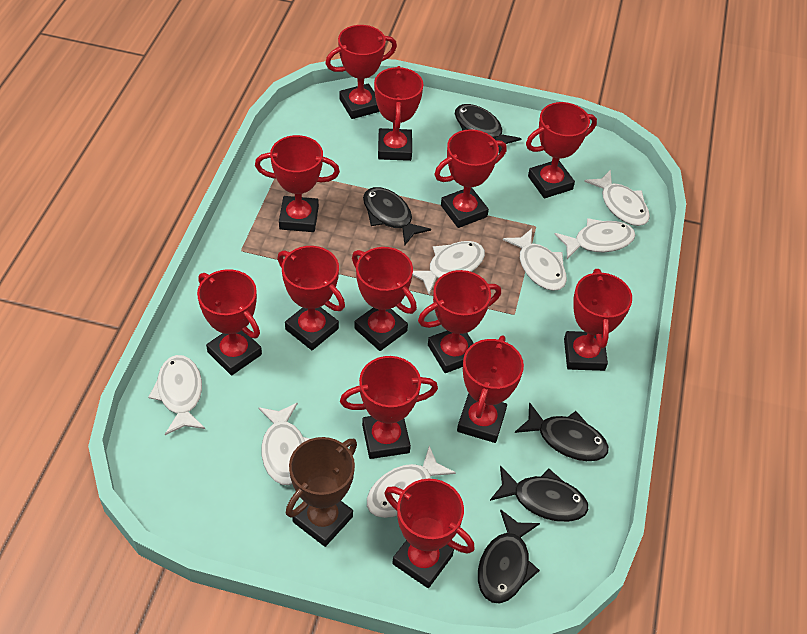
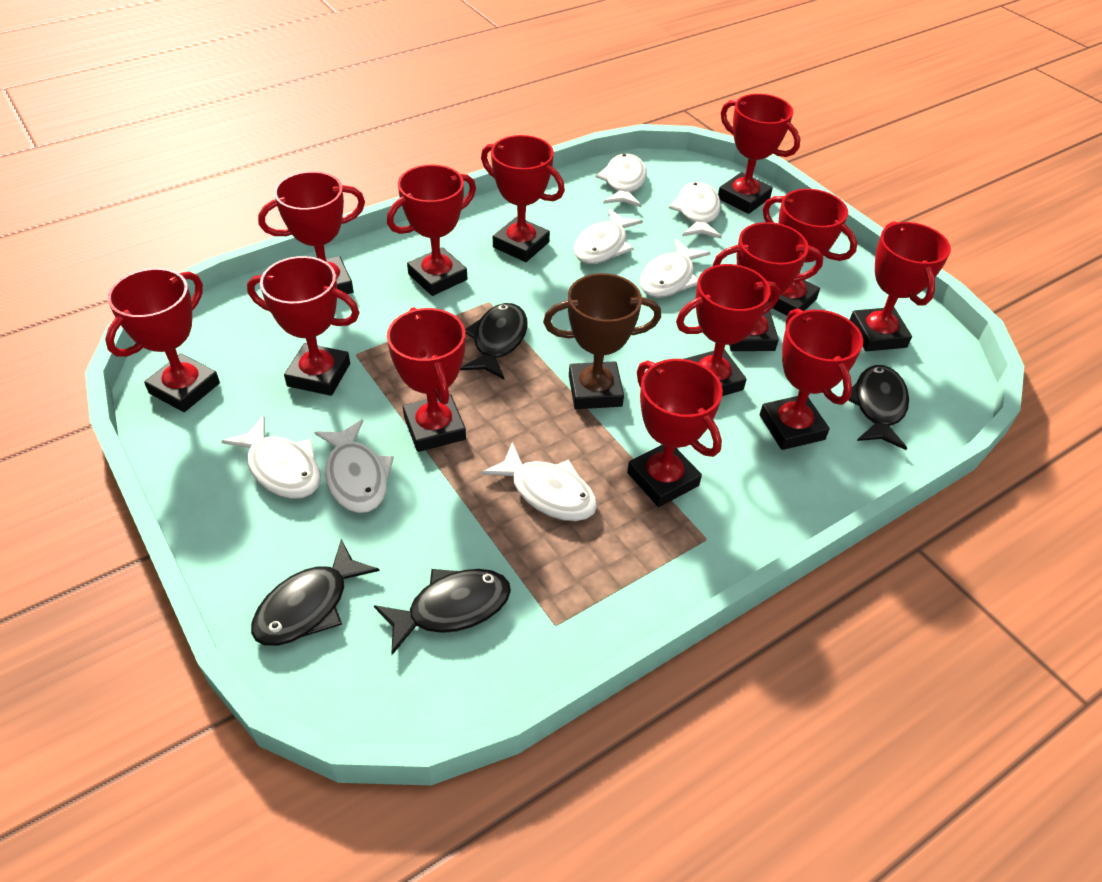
black fish: [363,187,431,245] [455,104,521,153] [478,509,540,603] [490,465,588,522] [515,402,609,461] = 5 -> [251,539,380,646] [374,569,511,655] [460,303,528,379] [848,365,909,450] = 4

